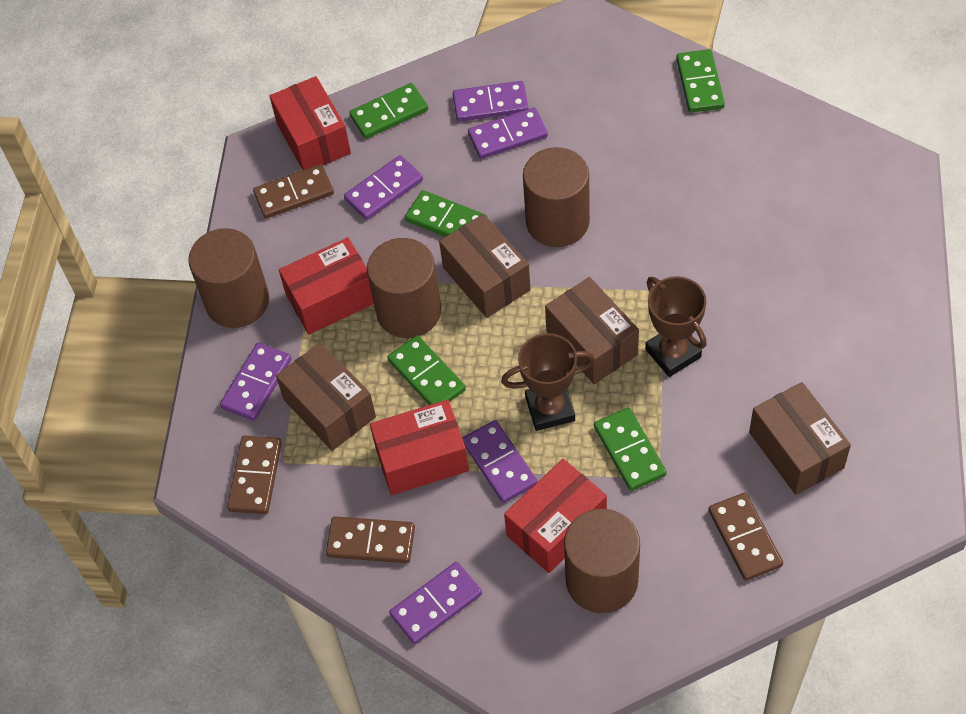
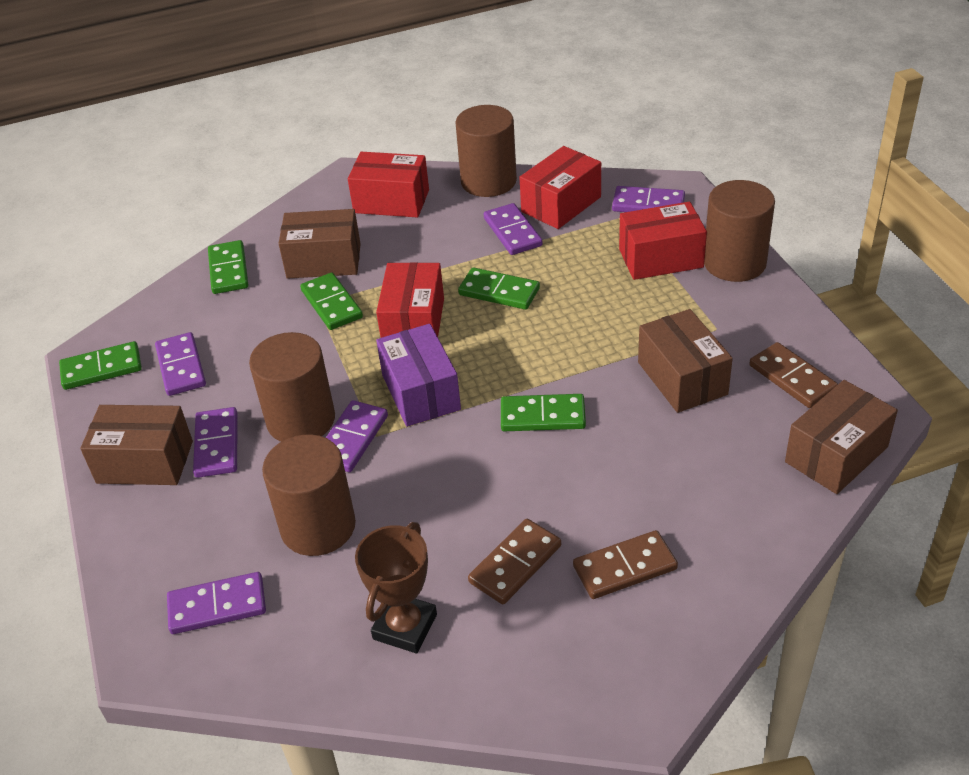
brown domino: [227,435,282,514] [253,164,334,219] [326,516,415,563] [708,492,783,581] = 4 -> [468,519,561,604] [573,530,678,599] [749,342,838,408] = 3
brown trophy: [501,333,595,431] [645,276,707,377] = 2 -> [355,522,437,653] = 1
purple box: none = 0 -> [376,324,461,427] = 1

